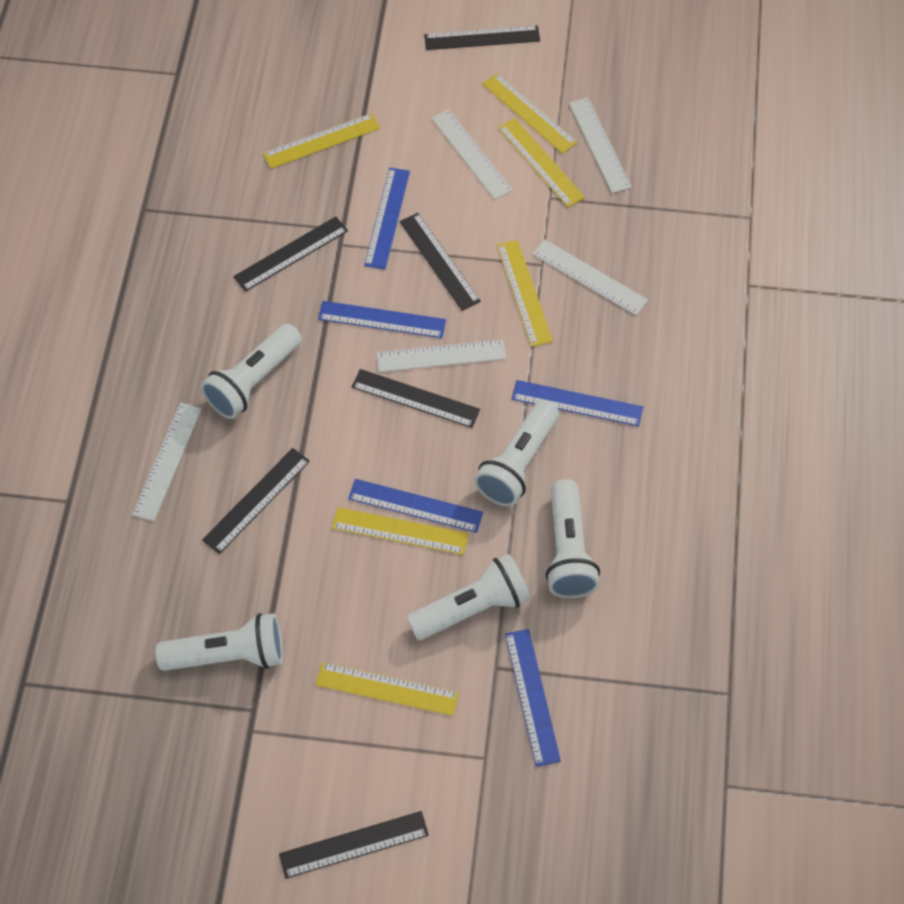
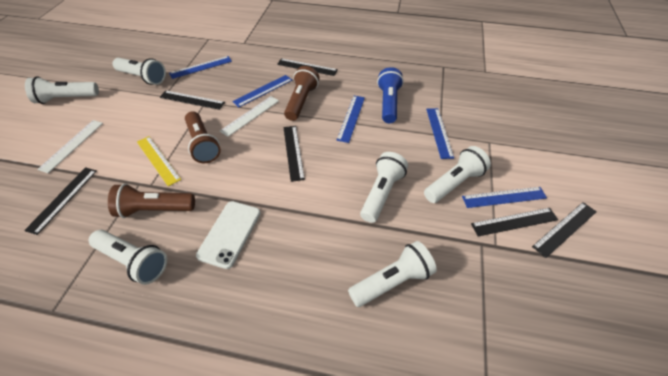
blue flashlight: none = 0 -> [377,67,404,123] = 1
brown flashlight: none = 0 -> [108,183,195,218] [185,111,221,163] [284,66,319,121] = 3
white flashlight: [156,613,283,671] [201,323,302,419] [407,554,531,640] [474,400,559,507] [545,479,600,598] = 5 -> [25,76,99,104] [89,230,167,285] [112,58,166,85] [348,241,437,307] [360,152,408,223] [424,146,491,203] = 6
white phone: none = 0 -> [196,201,261,269] = 1
white ruler: [132,403,202,521] [377,339,506,372] [431,109,513,199] [533,240,648,315] [569,98,632,193] = 5 -> [37,120,103,173] [220,96,279,137] = 2
yellow ruler: [263,113,380,169] [316,662,459,716] [332,507,469,555] [482,73,577,154] [497,240,553,347] [498,118,585,207] = 6 -> [137,136,181,187] = 1

